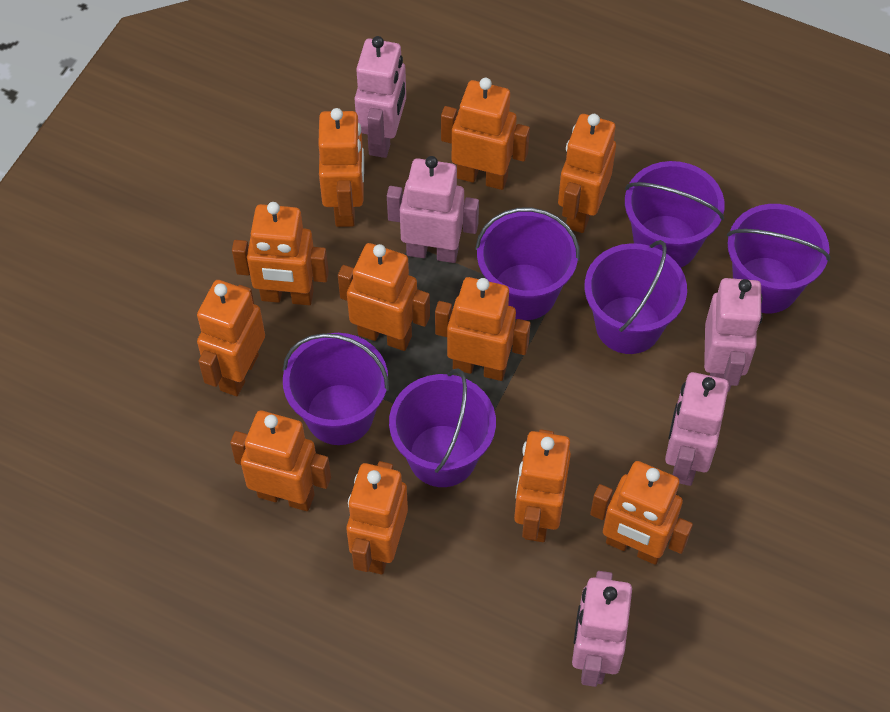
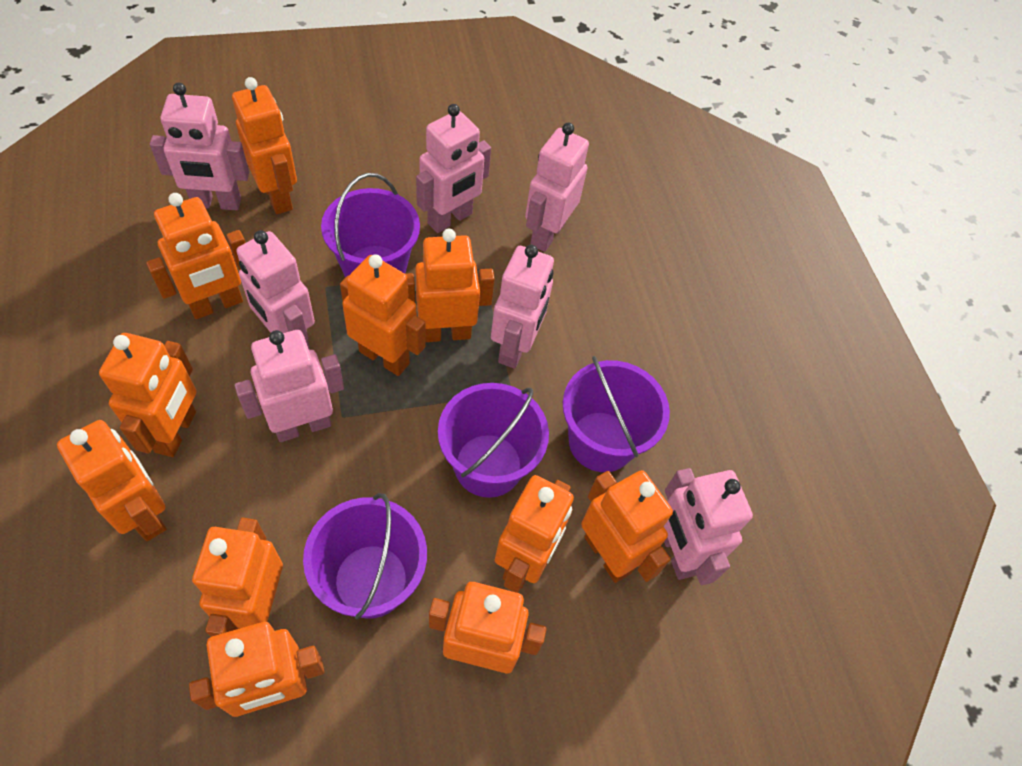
pink robot: [355,36,406,158] [387,156,479,263] [572,571,632,687] [665,372,729,486] [704,278,763,392] = 5 -> [150,82,249,210] [235,330,344,442] [236,230,315,349] [416,104,491,233] [491,245,554,369] [525,122,589,252] [663,468,753,585] = 7
purple bucket: [282,333,389,445] [389,368,496,487] [475,208,580,320] [585,240,687,354] [625,161,725,268] [727,204,830,313] = 6 -> [303,493,427,620] [321,173,420,278] [438,383,549,498] [563,356,670,472] = 4

